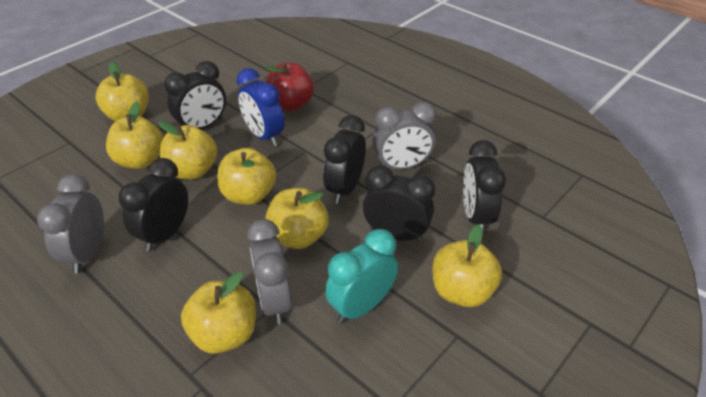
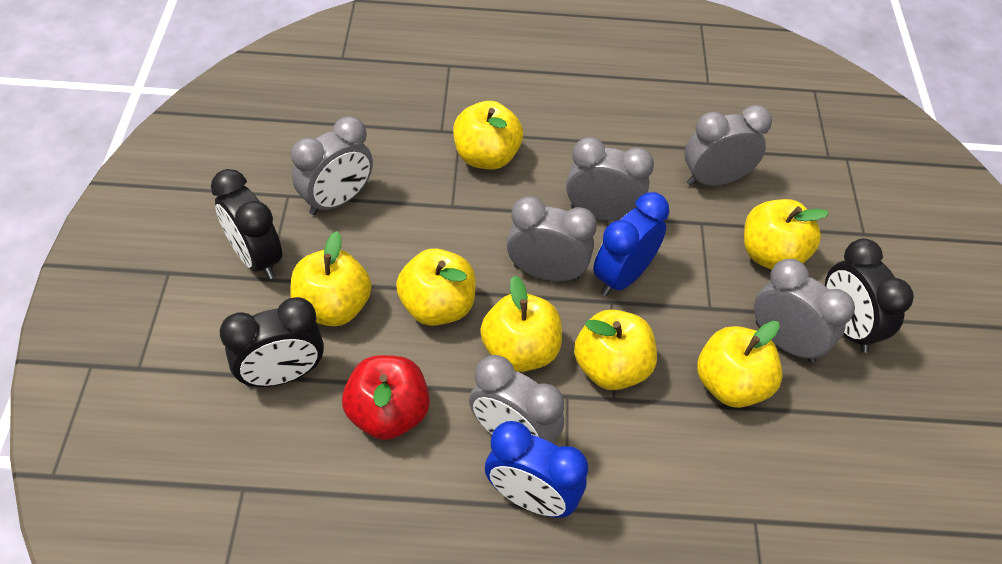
black clock: [119,158,188,252] [164,61,226,129] [323,115,366,204] [363,166,435,242] [463,140,506,234] = 5 -> [211,169,282,279] [220,297,324,387] [825,238,914,353] = 3
blue clock: [237,68,284,146] = 1 -> [485,421,588,518] [593,192,670,296] = 2
grey clock: [37,174,104,274] [247,219,292,324] [372,102,436,170] = 3 -> [291,116,373,215] [469,355,564,444] [507,196,597,282] [566,137,654,221] [684,105,772,186] [754,259,855,363] = 6
turquoise clock: [325,229,398,323] = 1 -> none = 0

